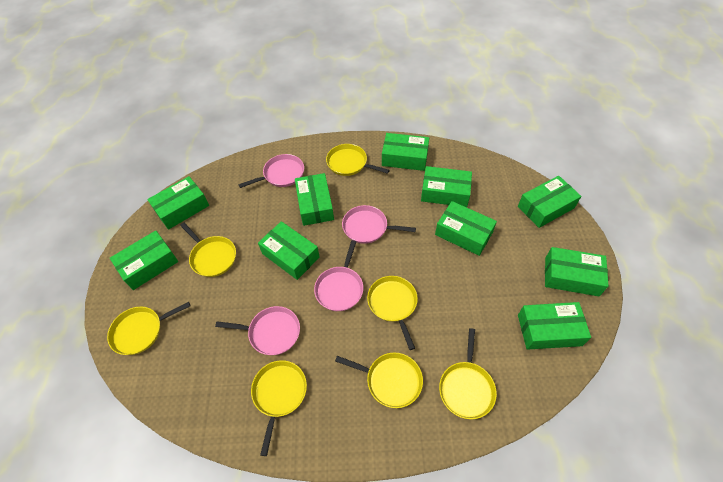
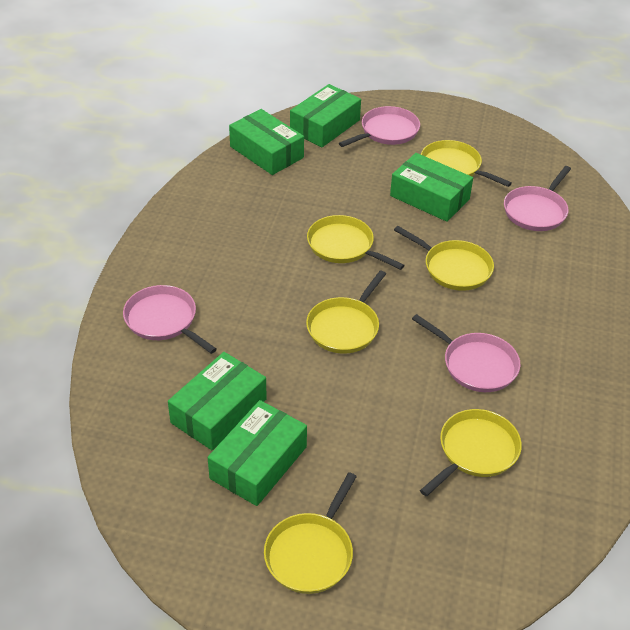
green box: [110,230,178,290] [147,176,209,230] [258,221,320,280] [295,173,334,226] [382,133,429,171] [421,166,472,207] [435,201,497,256] [518,176,581,228] [518,302,591,350] [545,247,608,296] = 10 -> [168,352,267,450] [208,400,307,506] [229,109,304,175] [290,84,361,147] [390,153,473,222] = 5
yellow pan: [107,302,191,355] [180,223,236,277] [251,360,307,456] [326,144,390,176] [335,353,423,408] [367,276,418,350] [439,328,497,419] = 7 -> [264,472,357,594] [306,270,386,354] [307,215,405,270] [394,226,494,291] [420,409,522,497] [421,140,512,187] = 6

